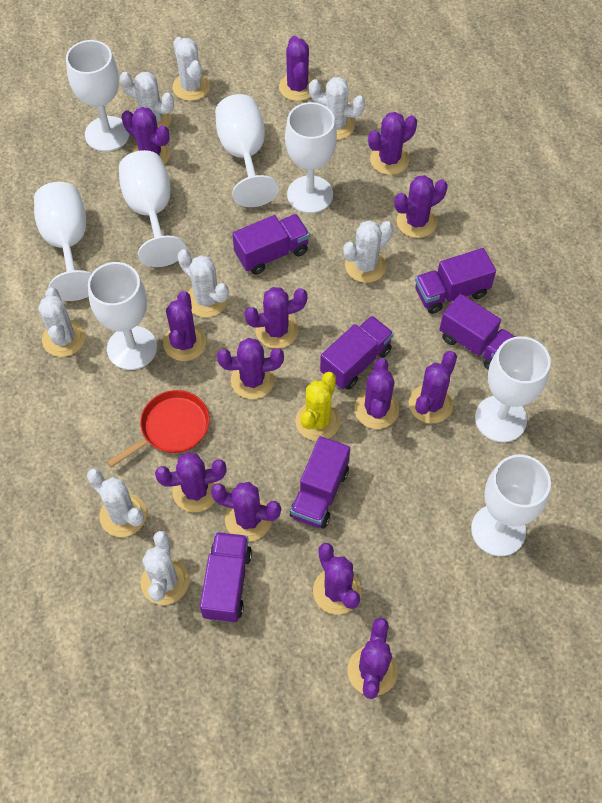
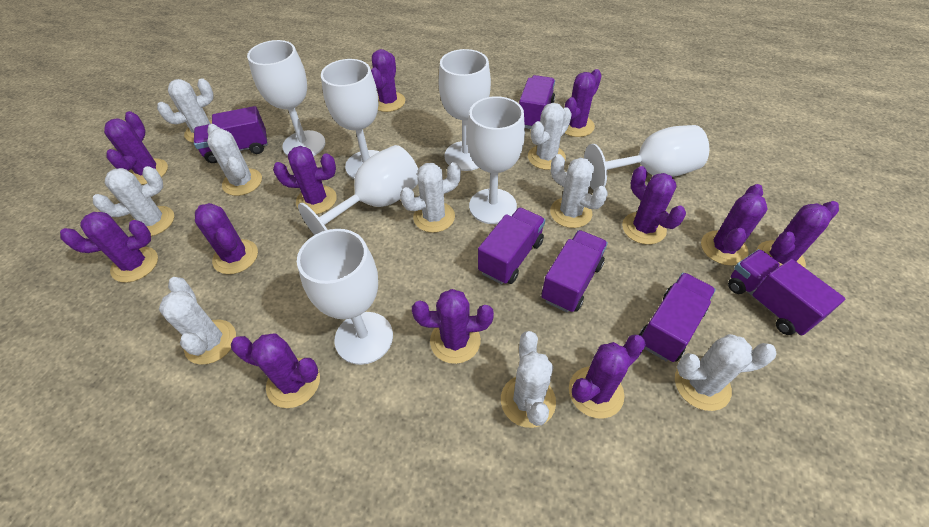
purple cactus: [122,107,170,165] [155,452,227,512] [163,291,206,361] [211,482,281,541] [217,338,284,399] [245,287,308,349] [279,36,314,101] [313,543,362,615] [347,618,398,699] [354,358,399,429] [368,112,417,175] [395,175,448,238] [409,351,457,424] = 13 -> [60,212,158,282] [104,111,168,185] [195,203,258,274] [231,333,320,408] [273,146,337,214] [371,49,405,112] [412,289,494,364] [565,69,602,137] [569,334,646,419] [622,166,686,245] [701,184,768,266] [756,201,839,268] = 12
red pan: [107,390,210,467] = 1 -> none = 0
white cactus: [38,287,85,357] [87,468,147,537] [120,72,174,128] [141,531,189,605] [173,37,210,101] [177,249,229,317] [309,77,365,140] [343,220,393,283] = 8 -> [93,166,174,236] [157,78,213,143] [159,277,236,365] [207,124,262,196] [400,162,461,233] [501,331,556,428] [528,103,572,170] [550,154,608,228] [675,334,777,411] = 9
white goblet: [34,182,92,301] [66,40,130,152] [88,262,157,370] [119,150,186,267] [215,94,279,207] [285,102,337,213] [471,455,551,556] [475,336,551,442] = 8 -> [247,40,325,156] [297,229,393,365] [298,145,418,235] [321,59,380,179] [438,49,491,171] [467,96,525,224] [584,125,709,190] = 7
yellow cactus: [295,372,340,441] = 1 -> none = 0

